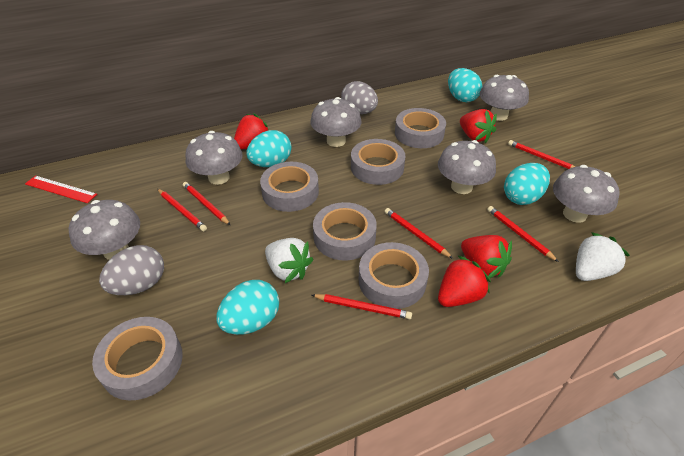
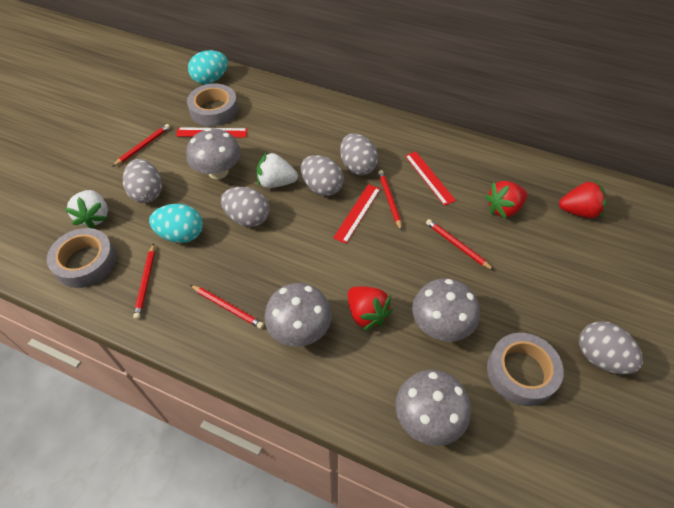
grey egg: [99,245,164,295] [341,81,378,114] = 2 -> [123,159,162,203] [221,187,269,227] [301,155,344,196] [340,134,378,175] [579,321,643,374] = 5
grey mushroom: [69,200,140,260] [186,131,243,185] [311,97,362,147] [438,140,496,194] [480,75,529,121] [553,165,620,223] = 6 -> [186,128,241,179] [264,283,332,347] [396,370,471,446] [412,279,480,342] = 4
grey tape: [92,317,183,401] [260,162,319,212] [313,202,377,261] [351,139,405,185] [359,242,429,309] [395,108,446,148] = 6 -> [47,228,116,288] [187,84,238,127] [487,333,564,406] = 3
red pencil: [158,189,207,231] [183,182,230,225] [312,294,412,319] [384,208,453,259] [487,206,559,262] [508,140,575,169] = 6 -> [112,124,170,167] [133,243,155,319] [190,285,264,329] [378,170,402,231] [426,219,494,271] = 5
red ruler: [25,176,97,203] = 1 -> [176,127,247,138] [333,184,380,244] [405,152,456,206] = 3
red strawberry: [234,113,269,149] [438,256,491,307] [460,109,497,143] [461,235,512,278] = 4 -> [348,286,393,331] [485,181,527,219] [559,180,606,218] = 3
turquoise egg: [216,280,279,335] [247,130,291,167] [448,68,482,102] [504,163,550,205] = 4 -> [149,204,203,243] [188,50,228,84] = 2

